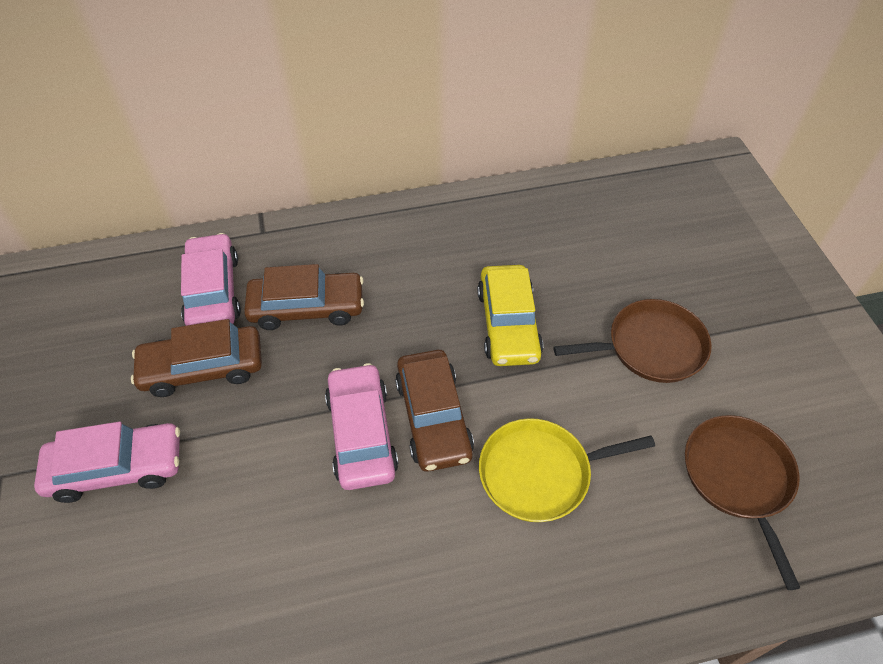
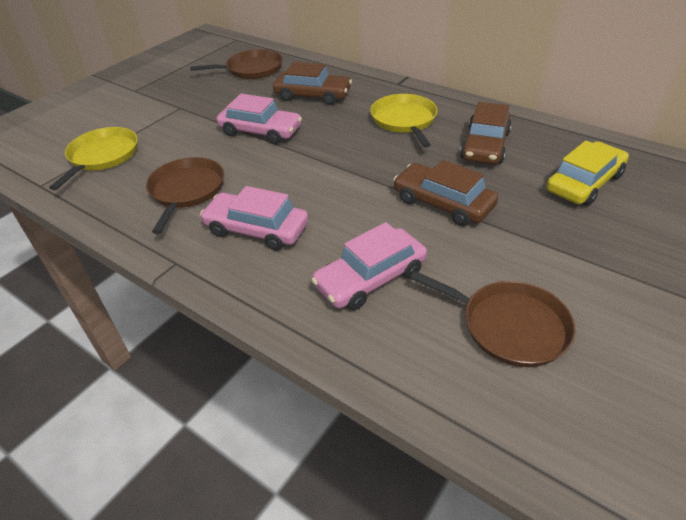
brown pan: [553,299,712,383] [685,415,800,590] = 2 -> [146,157,224,234] [190,49,283,79] [410,271,575,367] = 3
yellow pan: [479,418,655,522] = 1 -> [49,127,138,190] [370,94,437,148] = 2

